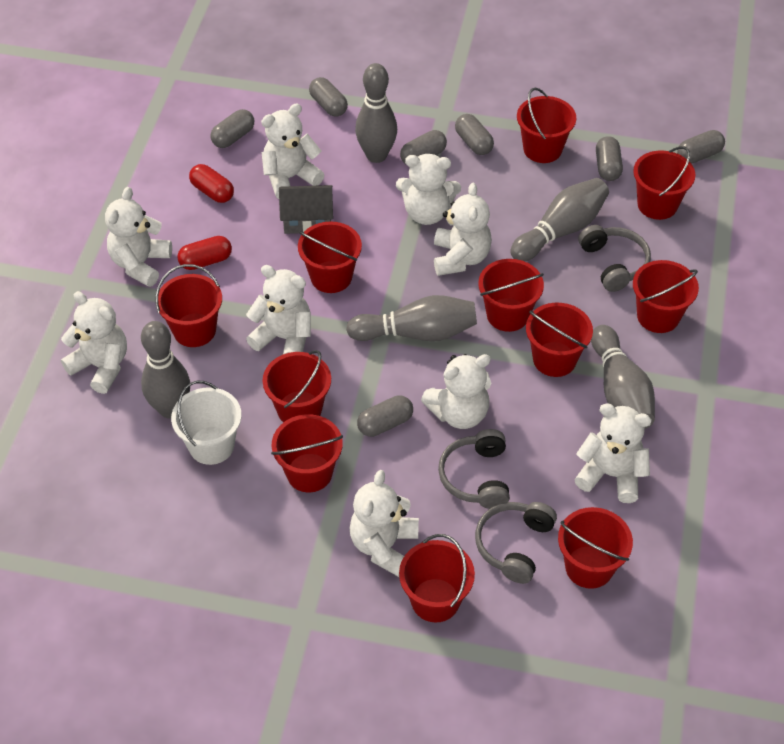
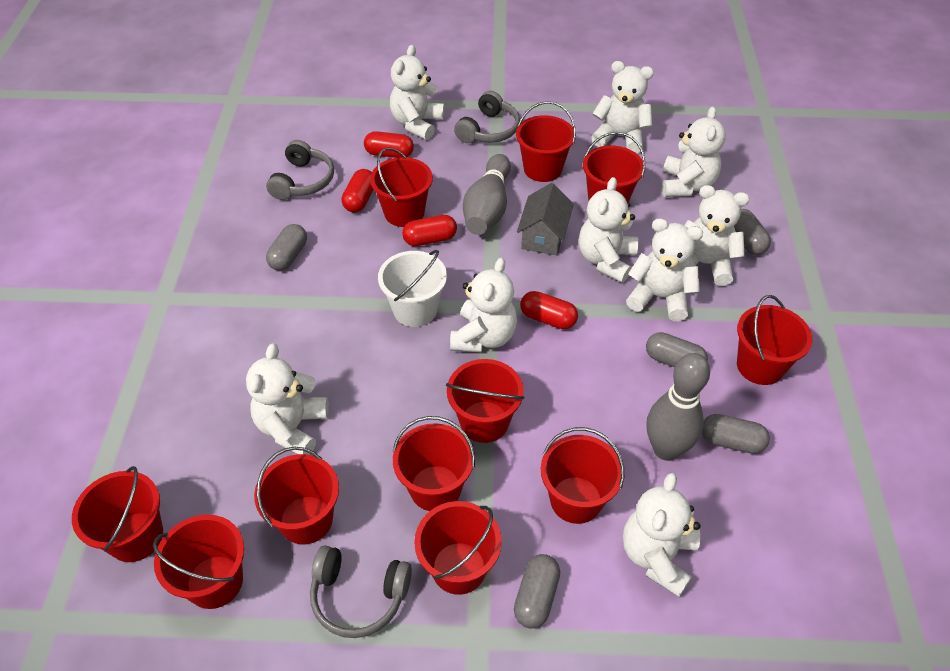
grey bowling pin: [141,321,190,419] [346,295,477,341] [355,63,397,163] [510,178,609,261] [591,325,655,429] = 5 -> [463,154,511,235] [646,353,710,461] = 2
grey capsule: [211,109,254,148] [309,77,348,117] [357,395,413,437] [400,130,447,164] [455,114,494,155] [596,136,623,181] [677,130,725,164] = 7 -> [266,224,307,271] [514,554,560,628] [646,332,708,367] [702,414,770,454] [734,209,771,255] = 5
red capsule: [177,236,232,270] [189,164,234,203] = 2 -> [342,169,373,212] [364,131,414,158] [402,215,457,246] [520,291,578,329] = 4

